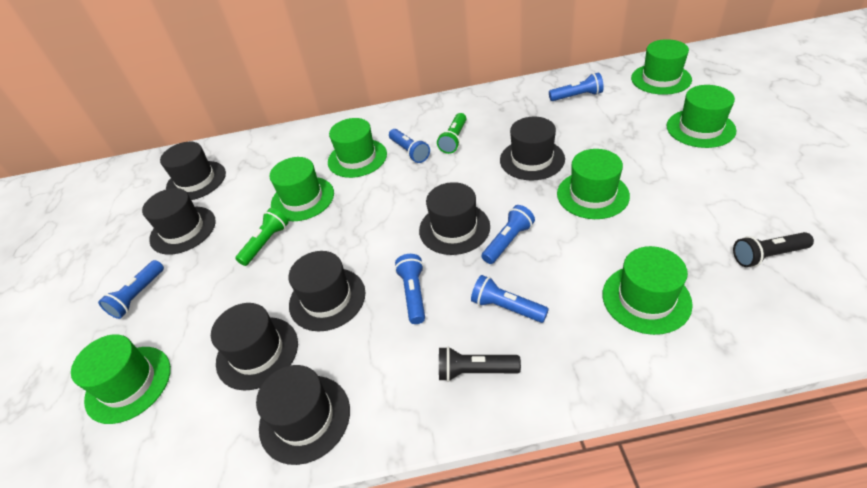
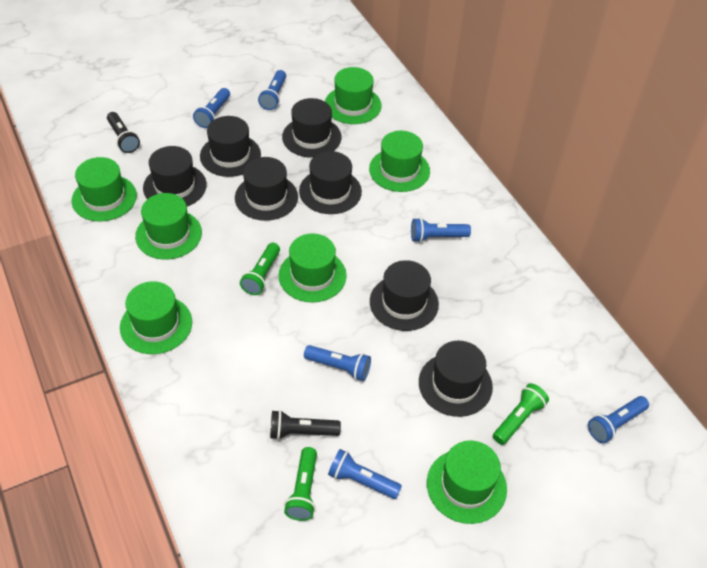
green flashlight: [235,208,289,266] [437,113,467,154] = 2 -> [240,243,280,295] [284,447,317,521] [493,383,549,445] = 3

